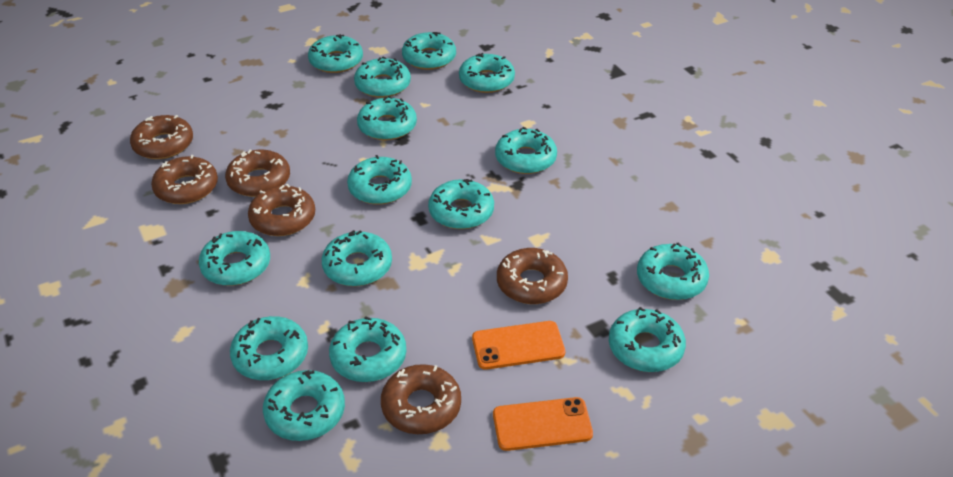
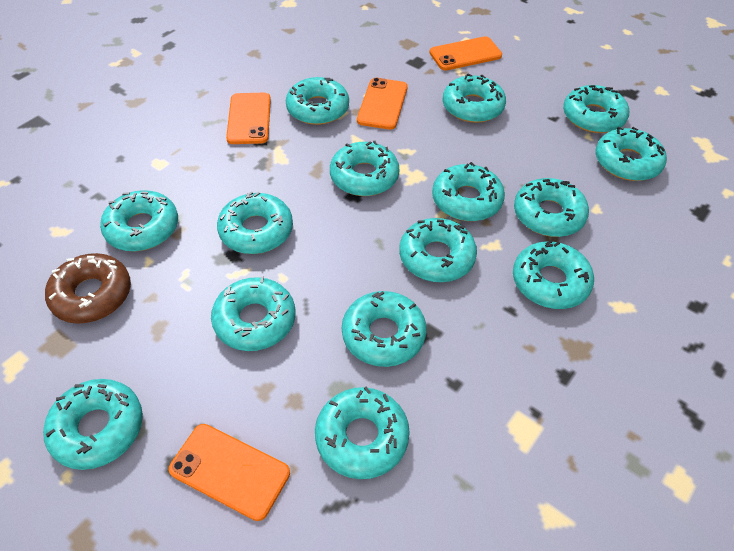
brown donut: [130,115,193,159] [151,155,218,204] [225,150,290,197] [248,184,315,236] [381,364,461,434] [497,248,568,304] = 6 -> [45,253,131,324] = 1
orange phone: [472,321,565,370] [493,397,593,451] = 2 -> [169,424,290,521] [226,93,271,144] [357,78,408,130] [429,36,502,71] = 4

